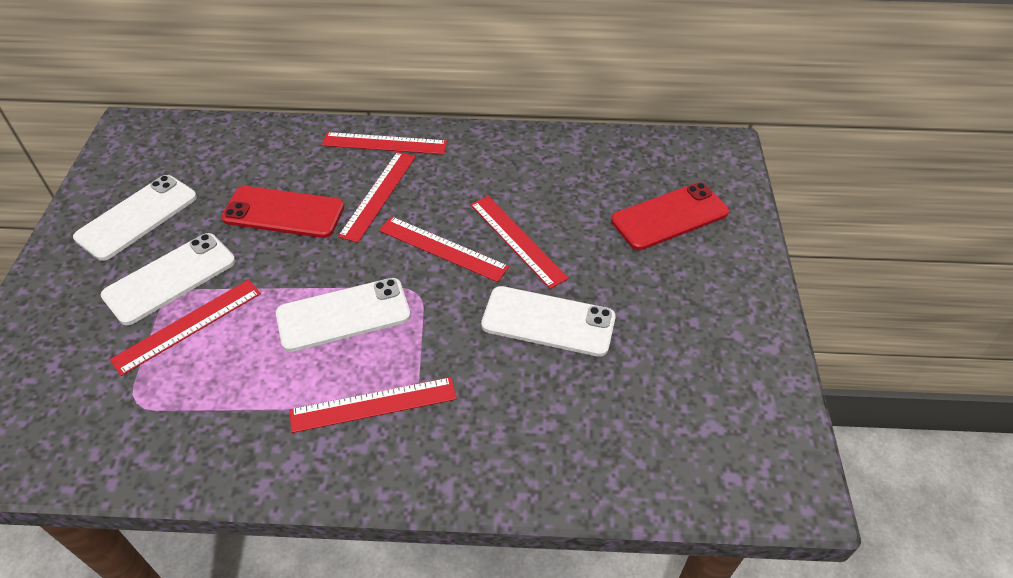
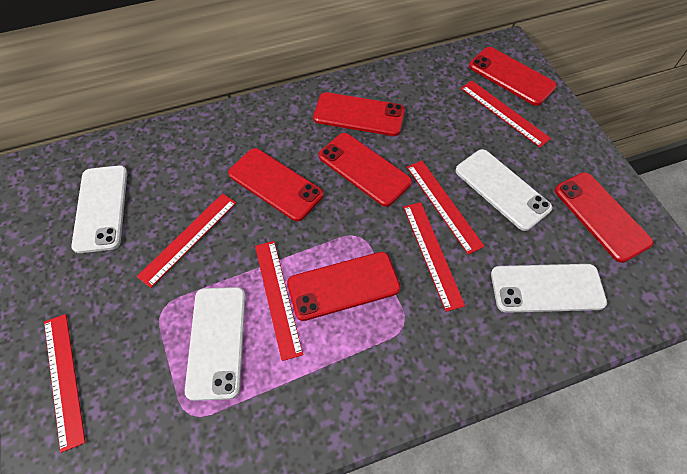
red phone: [221,186,344,238] [611,182,729,250] = 2 -> [228,148,324,221] [287,252,400,321] [313,92,405,136] [319,133,412,207] [469,47,557,106] [555,172,653,263] = 6

